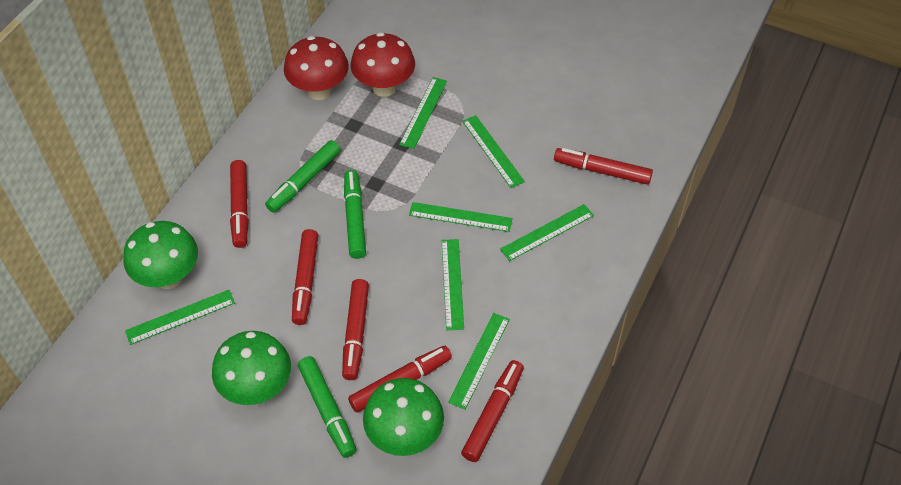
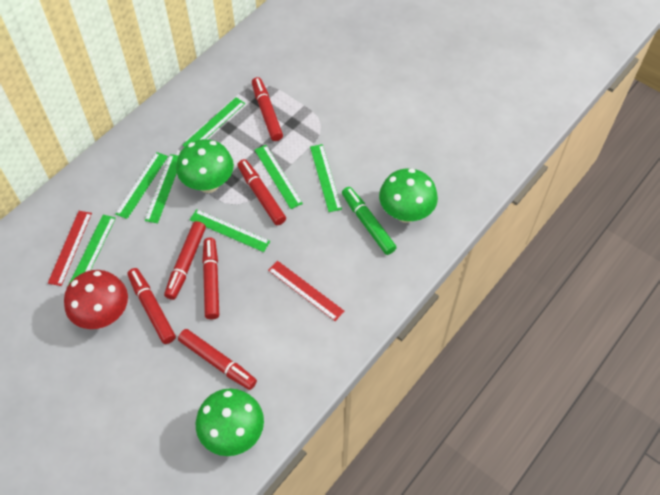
green marker: [265,140,341,213] [298,356,356,458] [344,170,366,259] = 3 -> [342,187,397,255] = 1
red mushroom: [284,36,349,100] [351,32,415,97] = 2 -> [64,270,128,329] = 1
red ruler: none = 0 -> [48,211,92,286] [268,261,344,321] = 2

